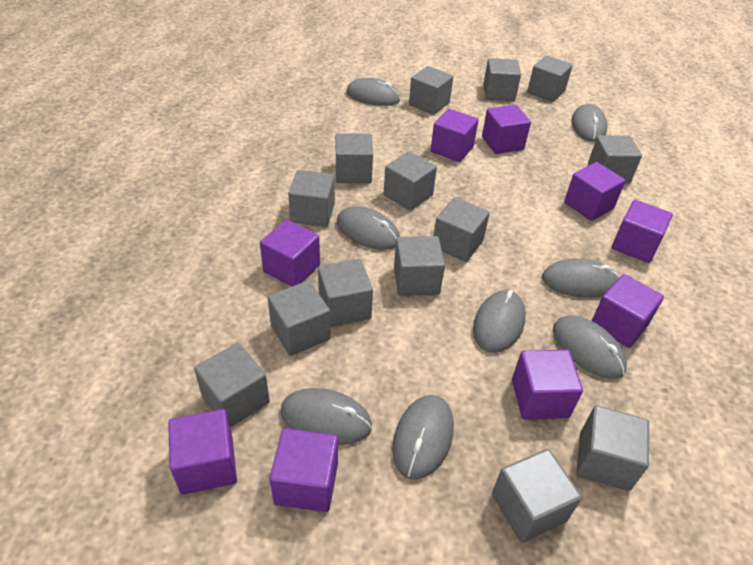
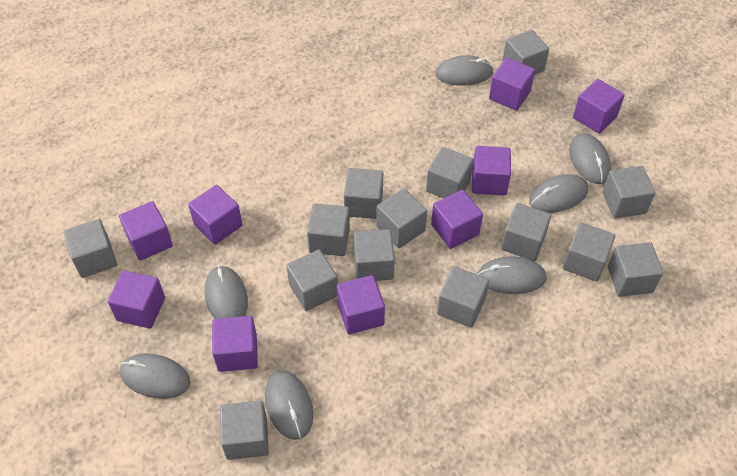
grey mouse: [280,388,372,445] [337,206,400,250] [346,78,401,106] [392,395,454,480] [473,290,526,353] [542,258,619,298] [553,315,627,379] [571,104,608,142] = 8 -> [120,353,190,399] [205,266,248,319] [265,370,313,440] [435,55,494,86] [477,257,547,294] [529,174,588,213] [569,134,611,184] = 7

